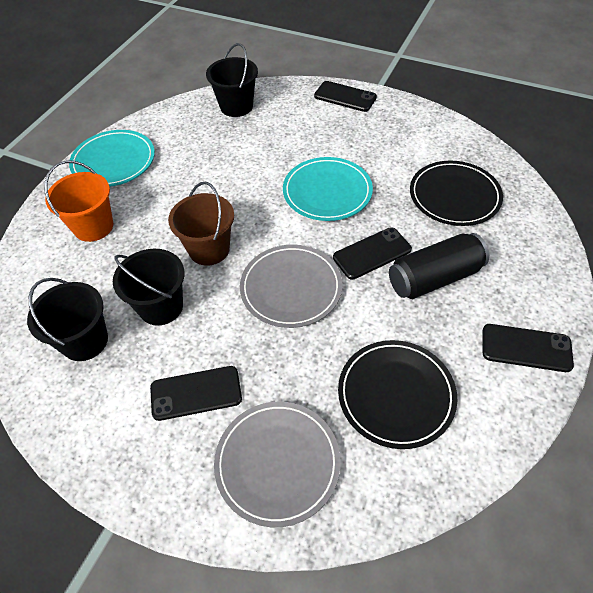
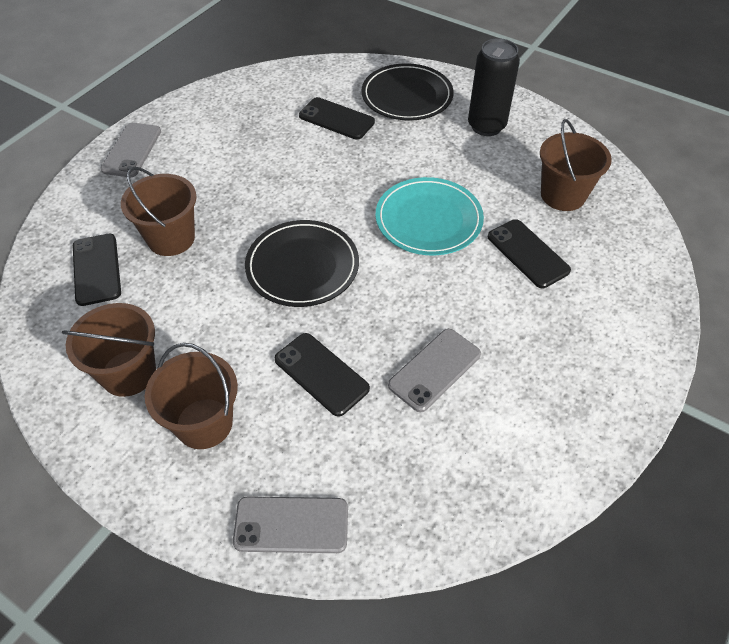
black bucket: [27,278,108,361] [113,249,185,326] [206,43,258,117] = 3 -> none = 0
brown bucket: [168,182,234,266] = 1 -> [62,303,156,397] [121,167,197,256] [145,343,238,449] [540,119,612,211] = 4
grey phone: none = 0 -> [100,123,161,177] [233,496,348,553] [388,329,481,412] = 3
grey plate: [214,402,341,527] [240,245,343,328] = 2 -> none = 0
orange bucket: [44,161,113,242] = 1 -> none = 0
turquoise plate: [69,130,155,187] [283,157,373,221] = 2 -> [376,177,484,255] = 1

